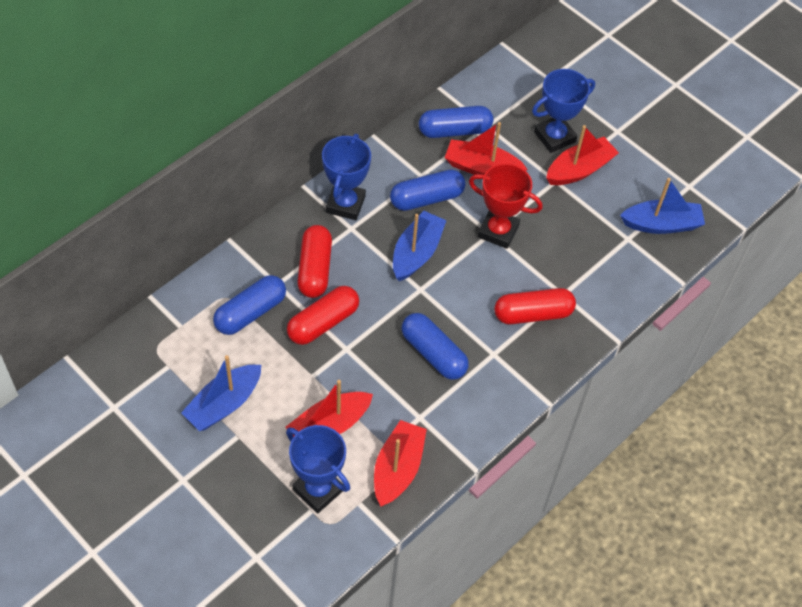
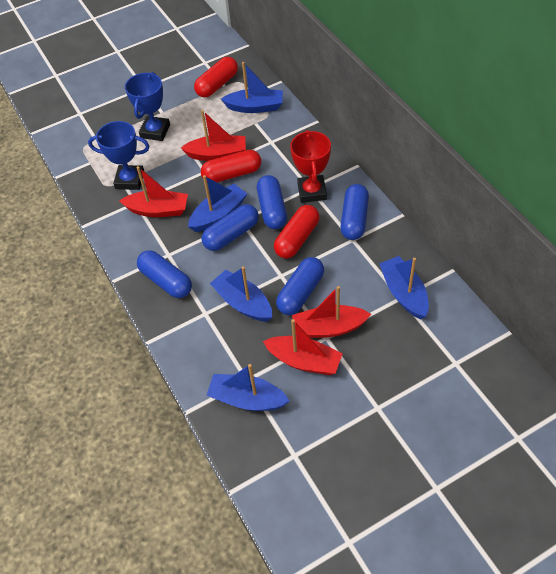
blue boat: [181,355,261,431] [393,211,447,281] [620,178,705,234] = 3 -> [188,175,247,232] [207,364,290,411] [210,266,272,322] [221,62,283,113] [379,256,429,319] = 5
blue capsule: [213,275,286,335] [390,170,465,211] [402,313,469,380] [419,106,493,138] = 4 -> [137,250,192,298] [202,204,259,251] [257,175,287,229] [276,257,324,315] [340,184,369,240] = 5
blue trophy: [286,425,350,514] [322,134,371,220] [532,69,595,153] = 3 -> [88,121,149,190] [125,72,170,141] = 2

